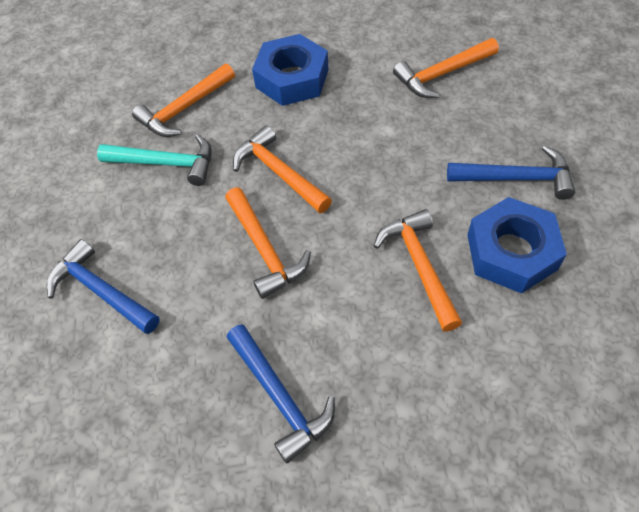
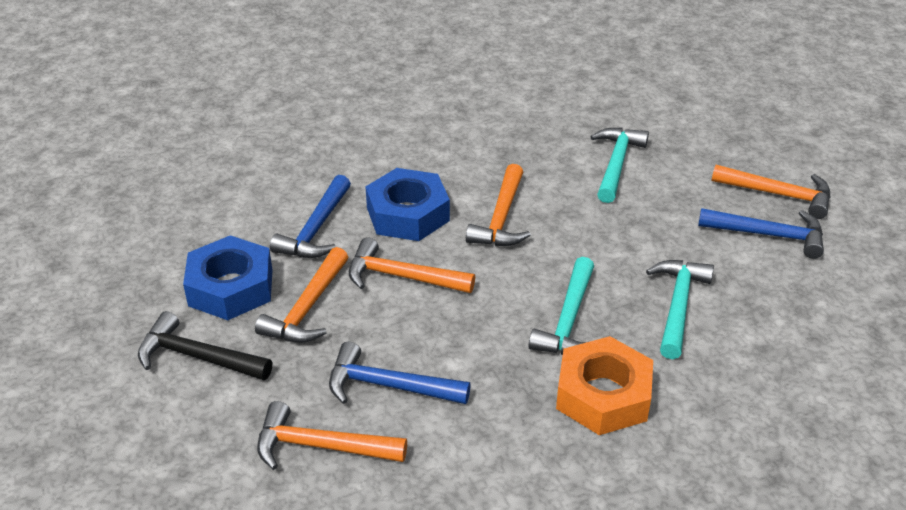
black hammer: none = 0 -> [138,311,272,380] = 1
orange nut: none = 0 -> [556,336,653,435] = 1
turquoise hammer: [97,134,212,186] = 1 -> [529,257,594,355] [590,128,649,203] [646,260,714,359] = 3

